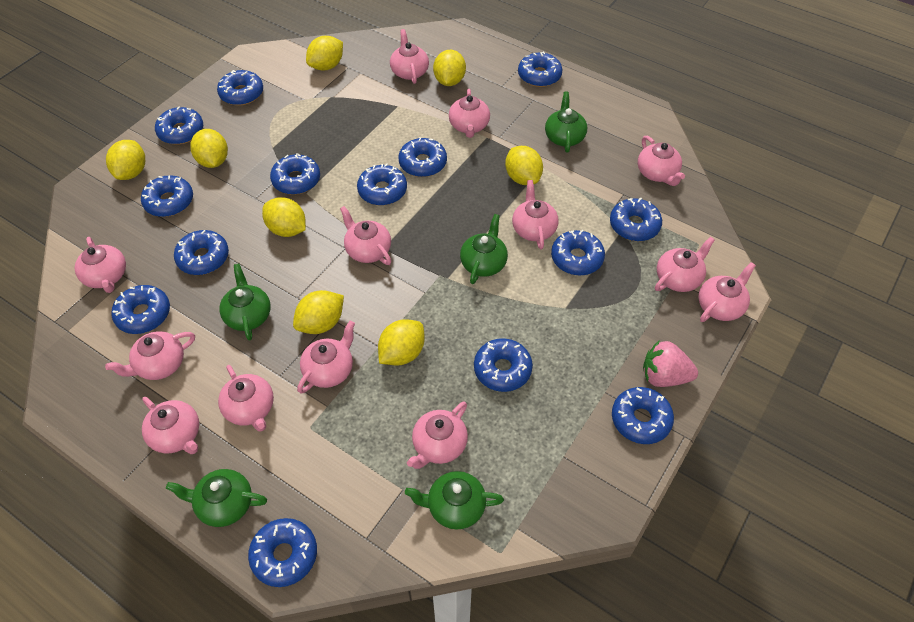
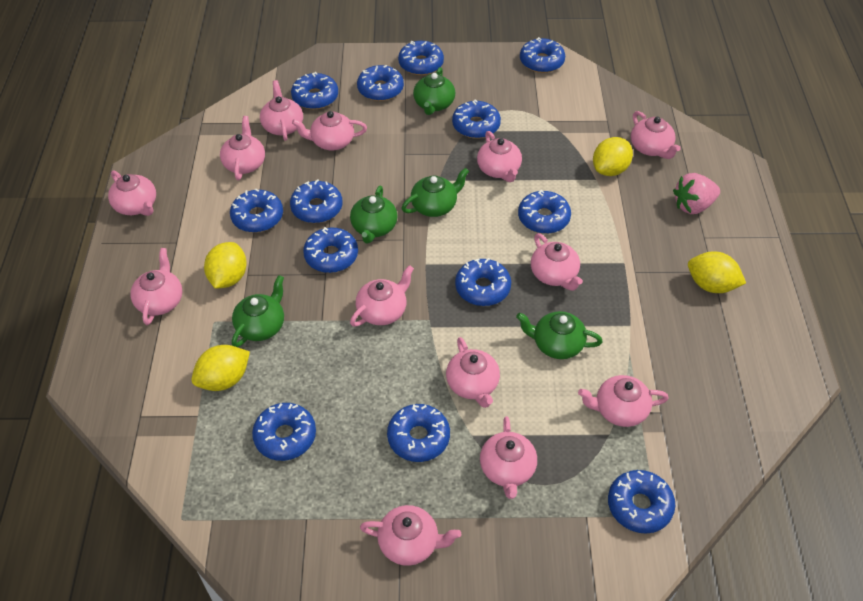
blue donut: [111,285,170,334] [141,175,193,217] [155,107,203,144] [174,230,229,275] [217,70,263,105] [248,518,317,587] [270,153,320,195] [357,164,407,205] [398,137,447,177] [474,338,533,392] [518,51,562,87] [551,230,605,276] [610,198,662,241] [612,387,674,444] = 14 -> [230,189,283,233] [252,403,316,461] [290,179,342,223] [291,72,338,109] [303,227,358,273] [357,65,404,101] [387,404,450,462] [398,41,444,75] [452,99,501,139] [455,258,511,306] [518,189,571,234] [520,37,565,73] [608,470,675,534] = 13
yellow lemon: [106,140,145,180] [190,129,228,168] [262,197,306,237] [293,290,344,334] [306,36,343,71] [378,319,425,366] [433,50,466,86] [505,146,543,185] = 8 -> [191,345,250,391] [204,242,247,289] [593,137,633,176] [688,251,746,293] = 4

